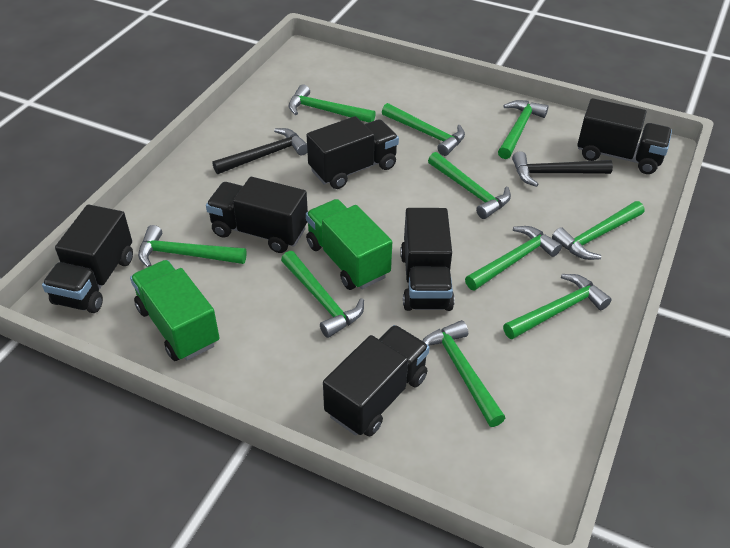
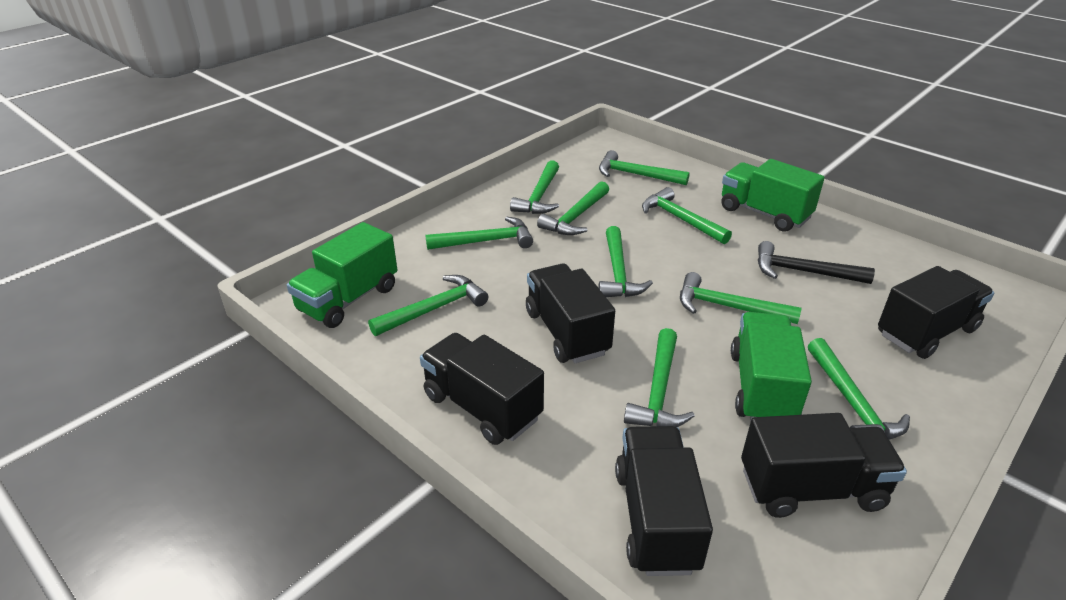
black hammer: [212,128,307,174] [512,151,613,187] = 2 -> [758,241,875,284] = 1
black truck: [42,205,133,313] [206,177,308,253] [307,116,399,189] [323,325,430,436] [400,208,455,311] [577,98,672,174] = 6 -> [420,333,544,445] [526,264,615,363] [615,426,713,576] [741,413,907,518] [878,266,994,359] = 5
green truck: [130,260,220,361] [306,199,392,290] = 2 -> [287,222,397,328] [721,159,825,232] [731,312,812,421] = 3

